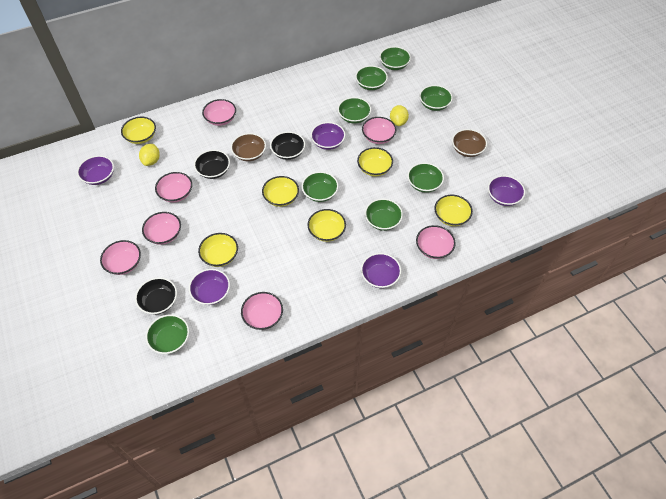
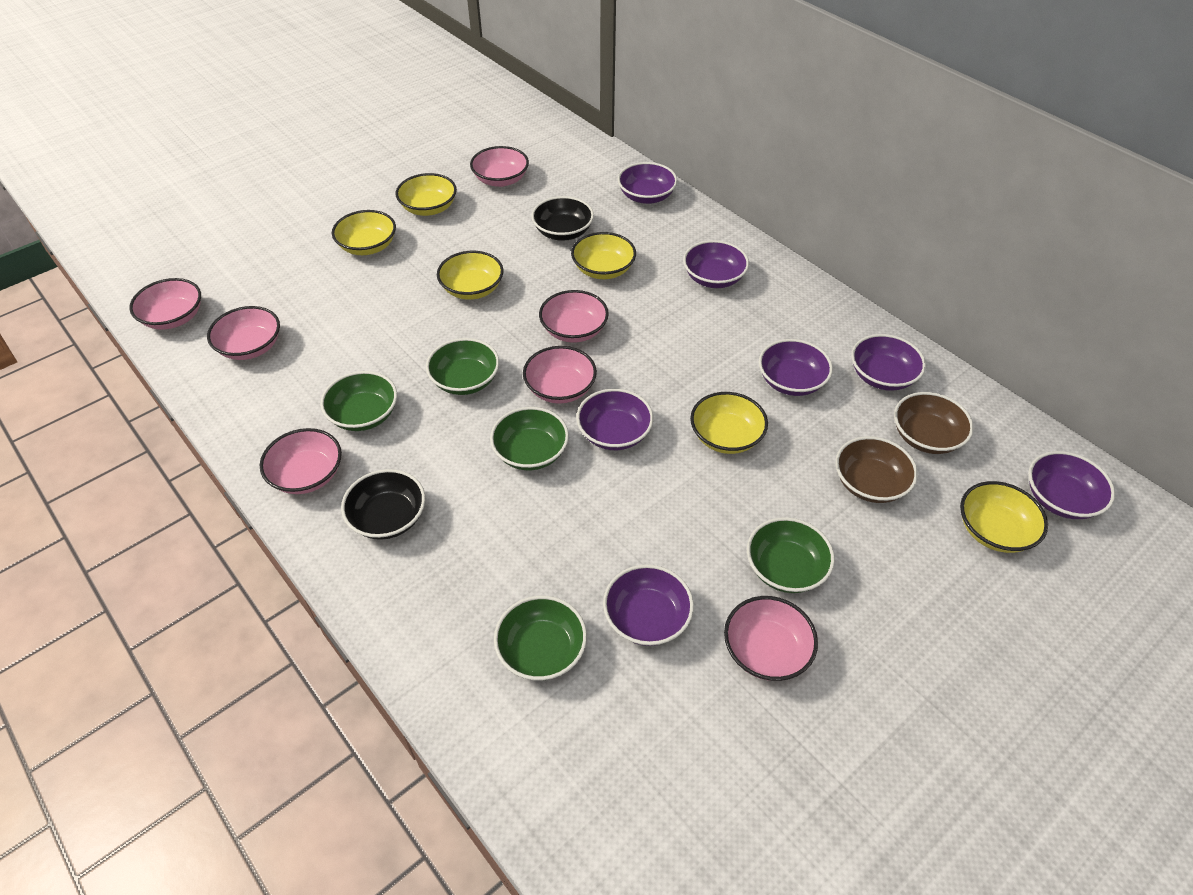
black bowl: [135,277,177,315] [194,150,230,179] [270,132,305,160] = 3 -> [341,469,425,540] [531,196,594,241] = 2
green bowl: [146,314,189,354] [302,172,339,202] [338,97,371,124] [355,66,388,90] [365,199,403,231] [379,46,411,70] [407,163,444,193] [419,85,453,111] = 8 -> [320,371,397,431] [426,338,499,395] [490,407,569,470] [494,596,587,681] [747,517,835,593] = 5
purple bowl: [77,155,114,185] [189,269,230,305] [311,122,345,150] [361,253,401,288] [488,175,525,206] = 5 -> [576,389,653,450] [603,564,694,646] [618,162,677,204] [683,240,749,288] [759,339,833,396] [851,334,926,391] [1028,451,1115,519] = 7
yellow lemon: [139,144,160,166] [390,105,409,126] = 2 -> none = 0

